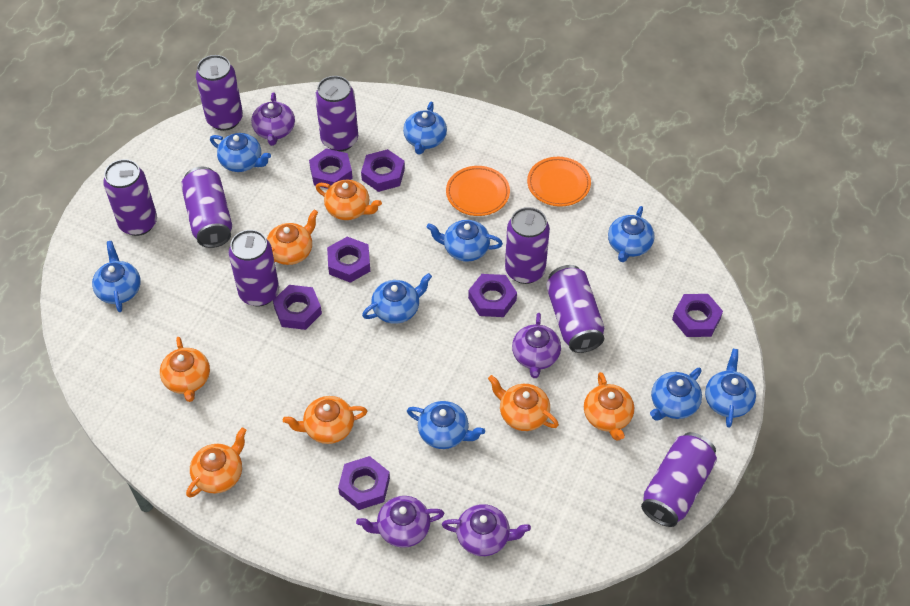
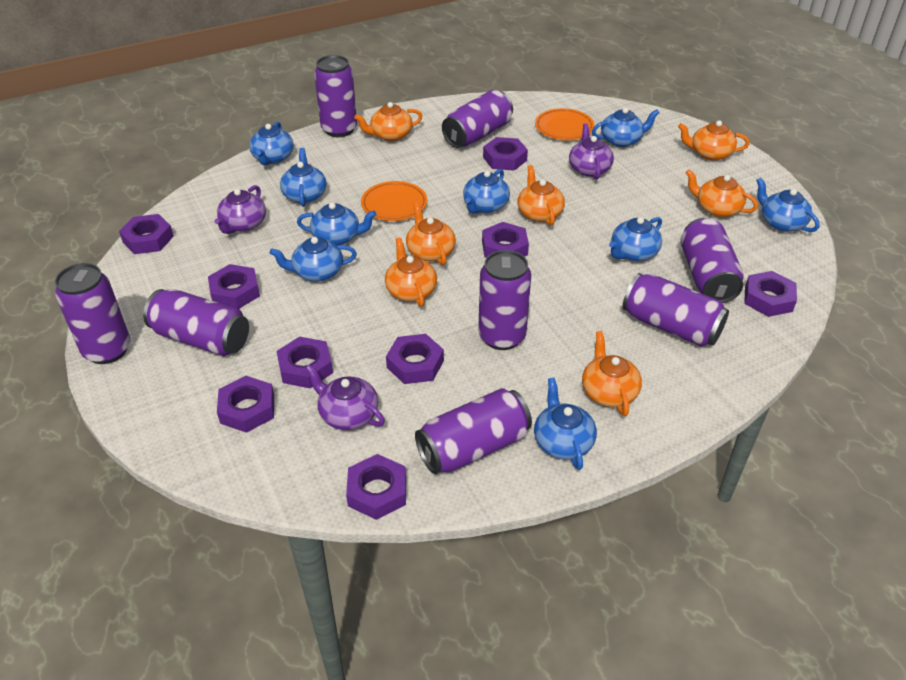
purple nut: [273,285,322,330] [309,148,353,189] [327,237,370,283] [338,456,390,510] [361,149,405,192] [468,274,517,317] [672,294,723,337] = 7 -> [119,214,174,254] [208,264,260,309] [217,376,274,433] [277,336,333,388] [346,454,406,520] [386,334,444,384] [482,222,529,258] [483,137,528,171] [744,271,797,317] = 9
purple teapot: [251,92,295,146] [356,496,445,548] [442,504,531,556] [512,313,561,378] = 4 -> [215,185,266,234] [305,364,385,430] [569,123,614,179] = 3

